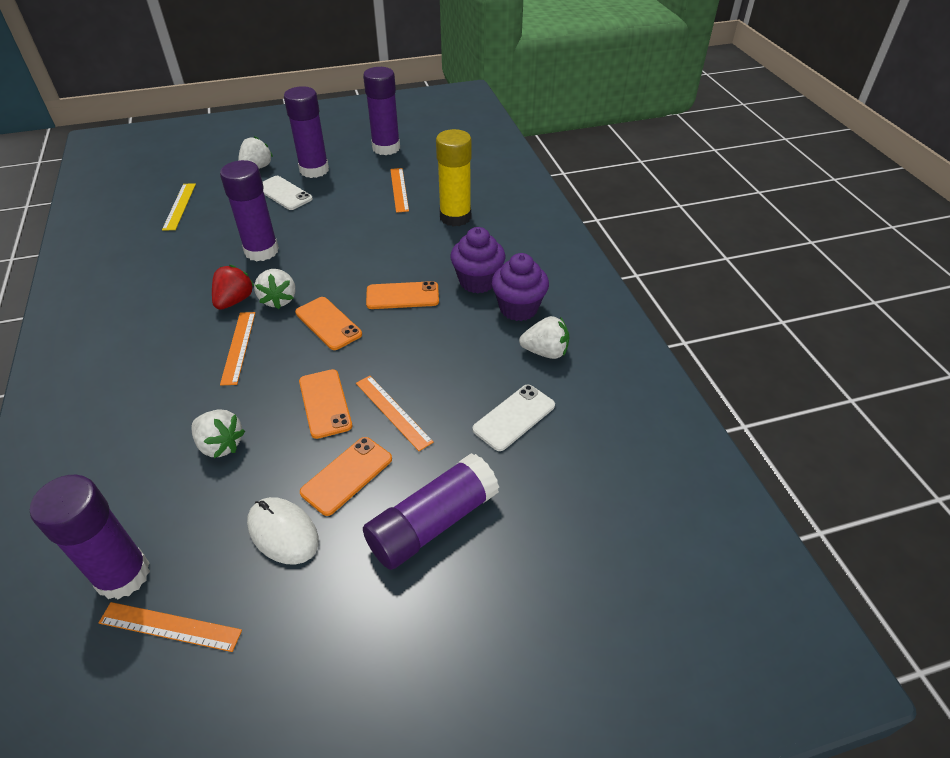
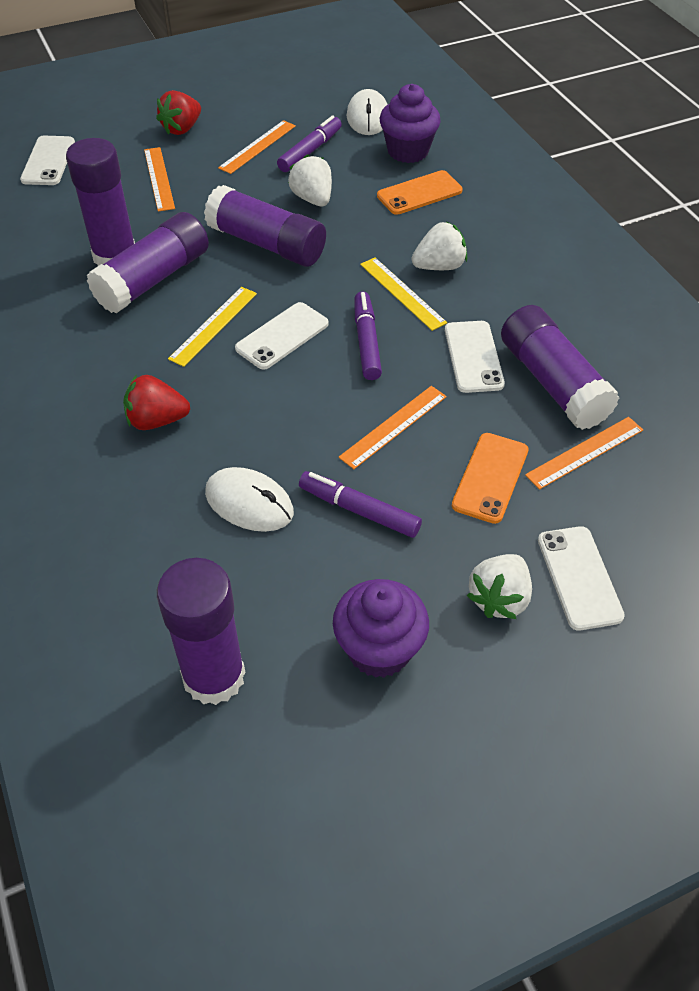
orange phone: [295,297,362,350] [299,369,352,439] [300,437,392,516] [366,281,439,309] = 4 -> [377,170,463,215] [452,433,529,524] = 2
purple marker: none = 0 -> [277,115,342,172] [299,471,422,538] [354,291,382,380] = 3
red strawberry: [212,265,254,310] = 1 -> [123,375,190,430] [156,90,201,135] = 2
white mouse: [247,497,319,565] = 1 -> [205,467,294,532] [347,89,388,135] = 2
white phone: [263,176,313,210] [472,385,555,451] = 2 -> [20,136,75,185] [235,302,329,370] [445,321,505,393] [538,526,625,630] = 4
white strawberry: [191,410,245,458] [238,136,273,169] [254,269,295,309] [519,316,569,359] = 4 -> [288,154,332,206] [412,222,467,270] [467,554,532,619] = 3
yellow glue stick: [436,129,472,227] = 1 -> none = 0
yellow ruler: [162,183,196,231] = 1 -> [168,287,257,367] [360,257,447,331] = 2

